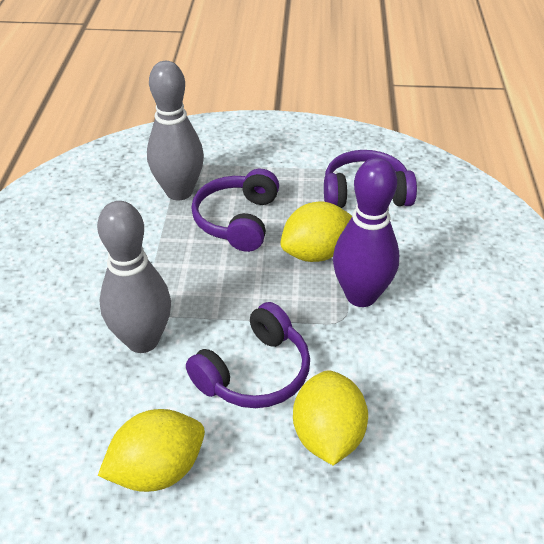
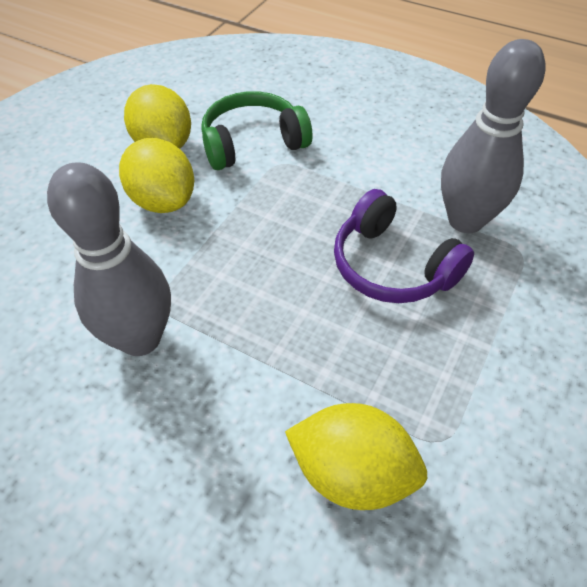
green headphones: none = 0 -> [201,91,312,170] = 1
purple bowling pin: [333,158,399,307] = 1 -> none = 0
purple headphones: [186,302,310,408] [191,169,279,252] [324,150,417,208] = 3 -> [334,189,474,303] = 1

